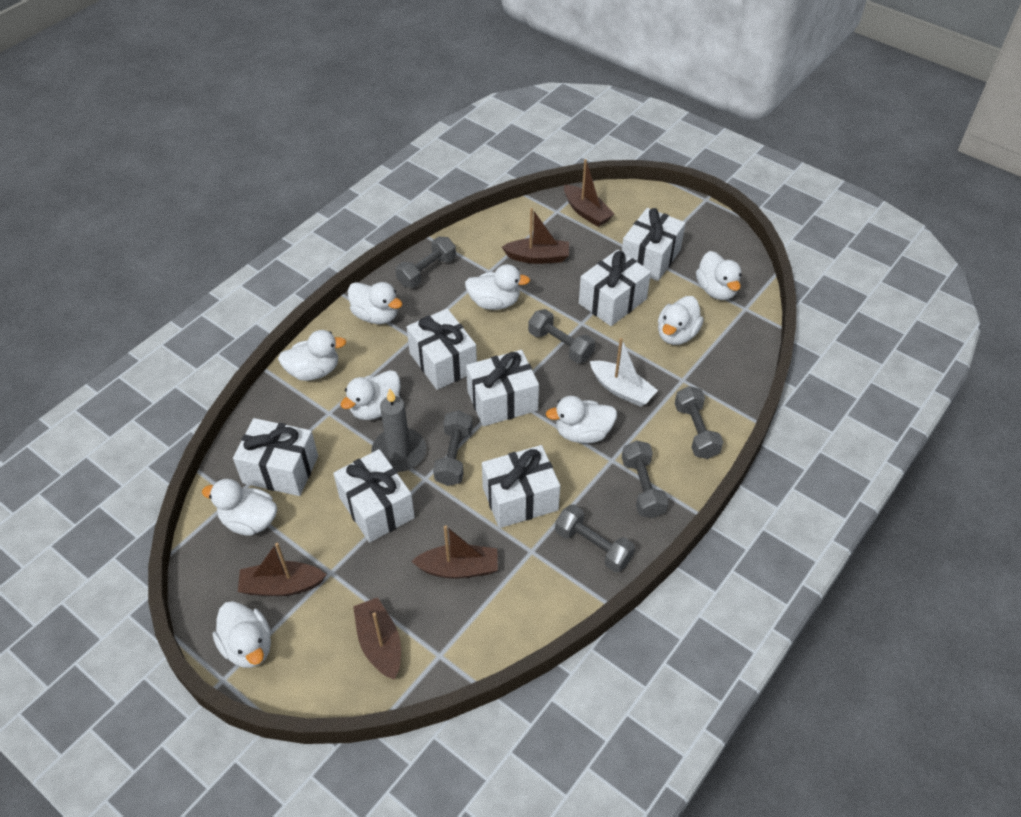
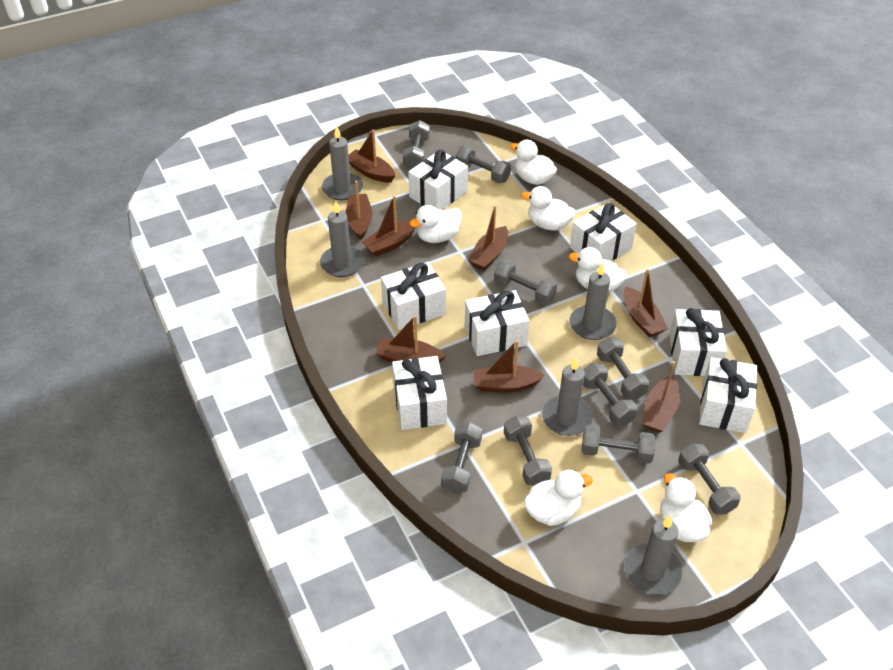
brown boat: [238,543,327,596] [353,597,401,680] [411,525,498,579] [502,208,569,264] [564,159,614,227] = 5 -> [346,180,372,240] [349,130,395,183] [362,195,415,257] [376,315,446,364] [468,205,508,271] [473,340,545,393] [624,269,668,337] [642,361,680,433] = 8
grey candle: [371,389,426,472] = 1 -> [320,201,364,277] [322,126,363,200] [542,358,593,436] [570,262,616,340] [625,516,682,595] = 5
grey dumbbell: [396,237,456,288] [433,410,473,486] [528,309,595,364] [555,504,635,572] [622,440,669,518] [675,386,723,459] = 6 -> [403,120,430,169] [441,421,482,493] [456,146,511,183] [494,260,557,305] [504,416,552,486] [581,425,656,463] [583,363,638,426] [597,337,649,400] [678,443,741,515] = 9
white boat: [590,338,658,407] = 1 -> none = 0
white duck: [202,479,277,536] [213,601,271,668] [278,330,346,381] [340,370,401,420] [348,282,402,324] [465,264,530,310] [546,396,617,443] [658,296,703,345] [696,251,742,300] = 9 -> [410,205,462,243] [510,140,557,185] [521,186,576,230] [524,470,593,526] [569,247,627,293] [660,473,712,542] = 6

